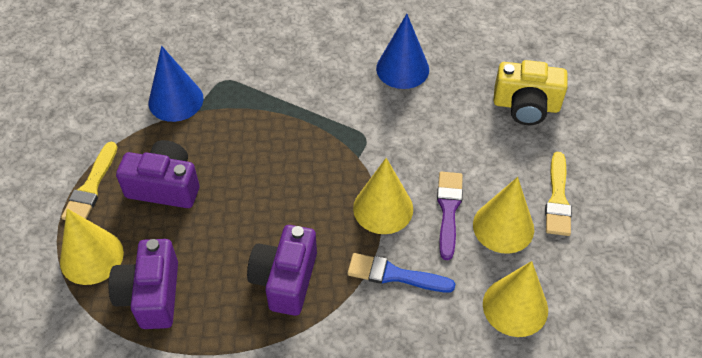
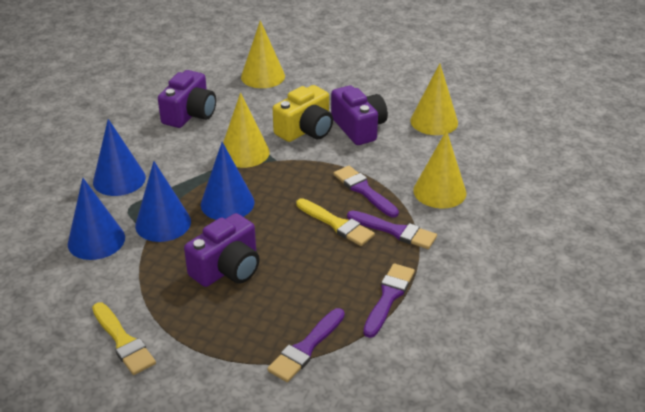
blue brush: [347,253,455,292] = 1 -> none = 0
blue cone: [148,46,204,122] [376,14,429,89] = 2 -> [68,178,125,260] [93,119,146,196] [135,161,191,242] [201,142,254,220] = 4
purple brush: [437,172,463,260] = 1 -> [267,308,345,382] [334,166,399,218] [347,210,437,249] [363,263,415,338] = 4

